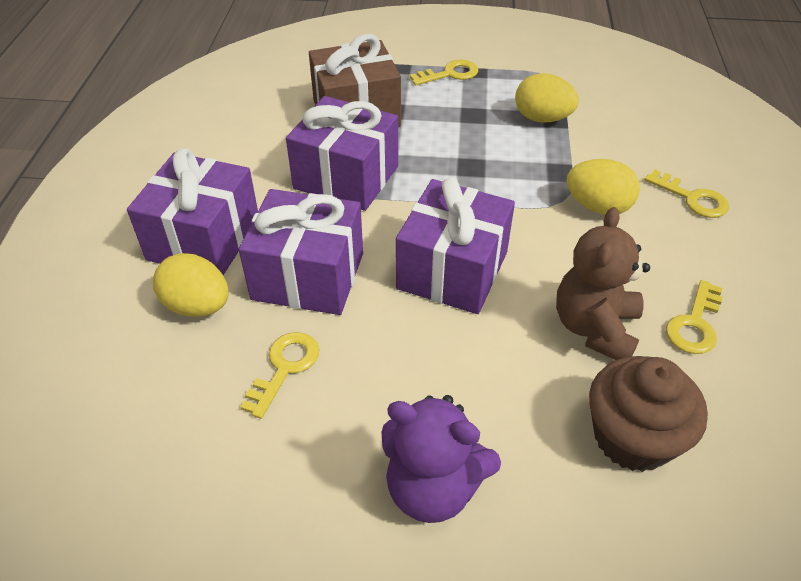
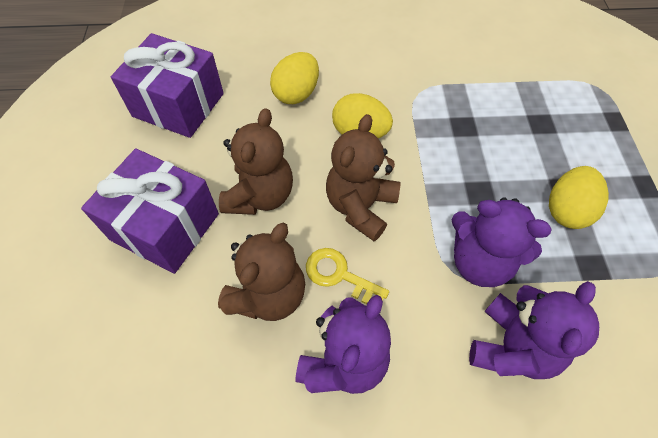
brown cupcake: [589,356,708,472] = 1 -> none = 0
brown gift: [309,34,401,127] = 1 -> none = 0
brown teddy bear: [556,207,650,360] = 1 -> [218,223,305,321] [219,108,293,215] [326,114,400,241] = 3
purple gift: [127,148,258,275] [239,189,363,315] [286,96,398,211] [396,177,515,314] = 4 -> [81,148,219,274] [111,33,224,138] = 2
purple teddy bear: [381,395,501,523] = 1 -> [295,295,391,394] [451,197,552,287] [469,281,599,379] = 3
yellow key: [241,332,319,419] [410,59,478,86] [644,170,729,218] [666,280,723,354] = 4 -> [306,248,389,304] = 1

